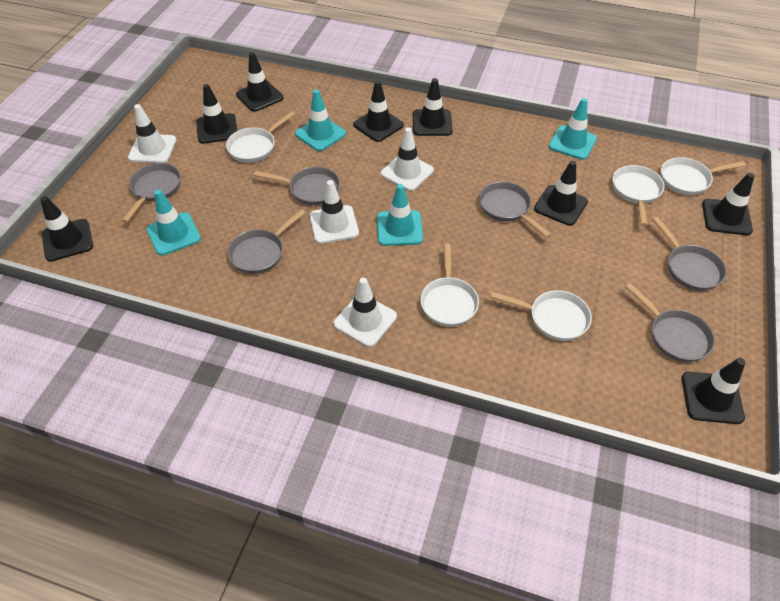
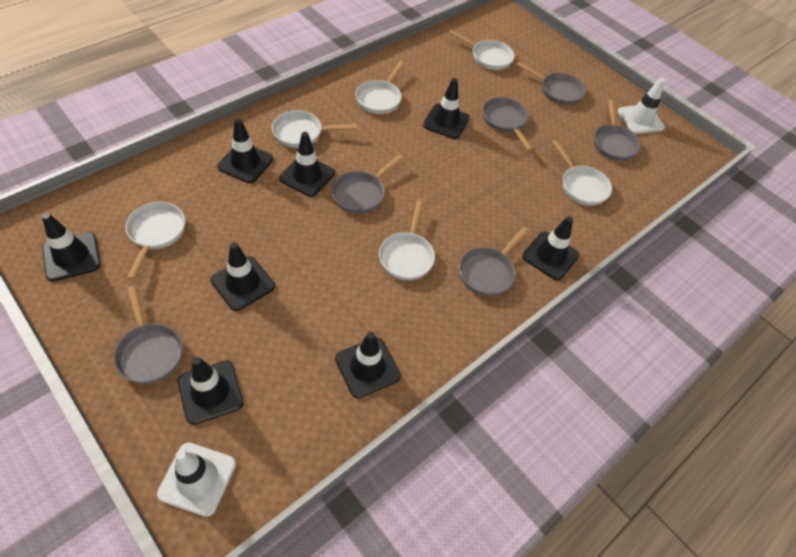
turquoise traffic cone: [146,190,201,256] [295,89,346,151] [377,184,423,246] [549,98,597,160] = 4 -> none = 0
white pan: [226,111,295,163] [420,243,479,327] [490,290,592,341] [613,165,664,226] [661,157,746,195] = 5 -> [126,202,185,280] [272,110,357,148] [355,61,405,114] [379,201,435,280] [448,29,514,70] [552,140,612,206] = 6
white traffic cone: [128,104,177,163] [310,180,359,244] [333,278,397,347] [381,127,434,191] = 4 -> [157,442,236,517] [618,78,665,134] = 2

